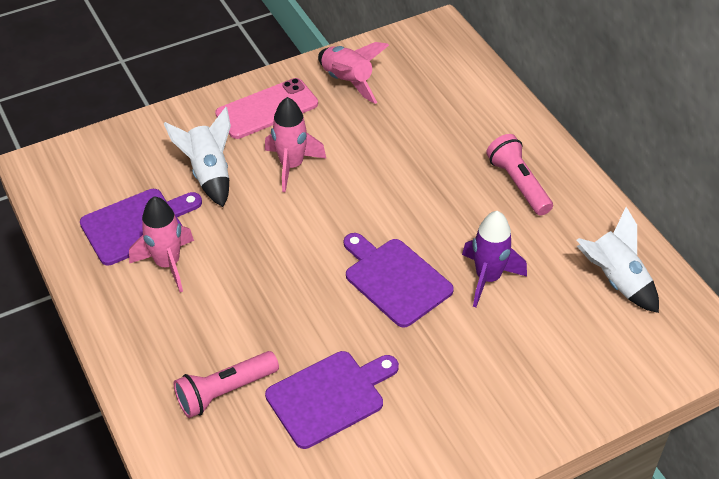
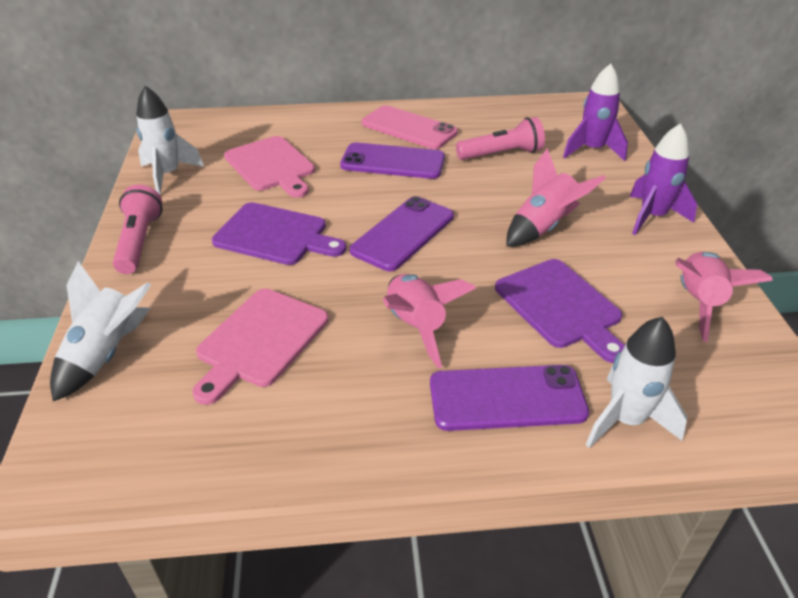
pink cutting board: none = 0 -> [192,289,329,405] [224,136,315,198] = 2
purple cutting board: [80,189,202,265] [265,351,399,449] [344,233,454,328] = 3 -> [212,202,347,265] [495,259,625,363] = 2
purple phone: none = 0 -> [340,142,445,179] [350,196,454,271] [430,365,589,431] = 3
purple rocket: [462,211,527,307] = 1 -> [563,64,628,161] [630,123,697,235] = 2
white rocket: [164,107,231,207] [577,207,659,313] = 2 -> [50,261,151,401] [136,86,204,194] [586,317,687,448] = 3

